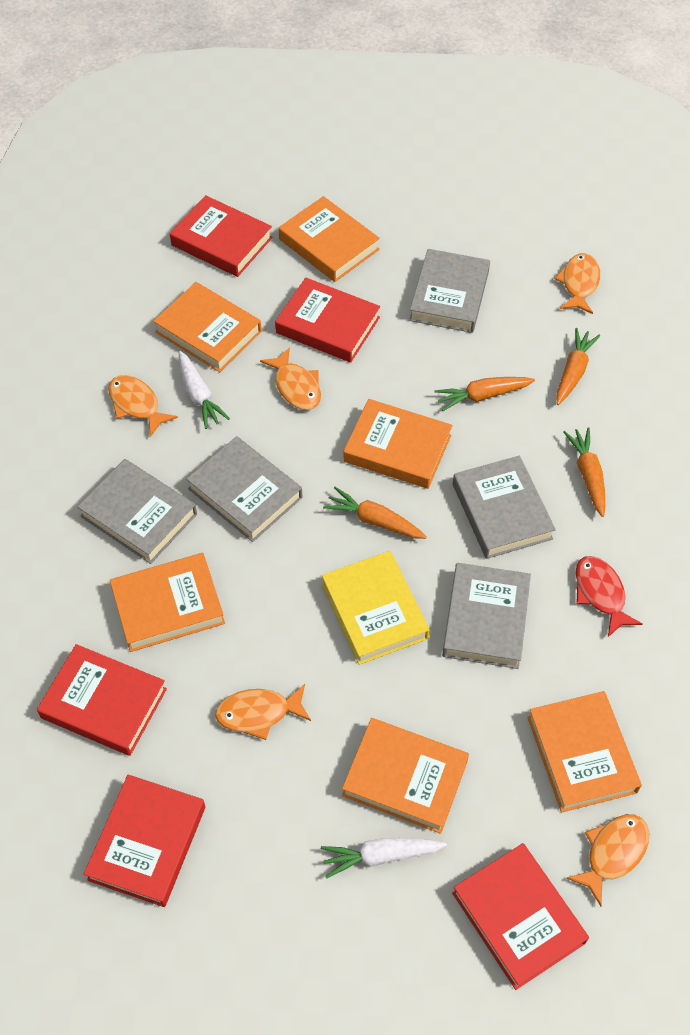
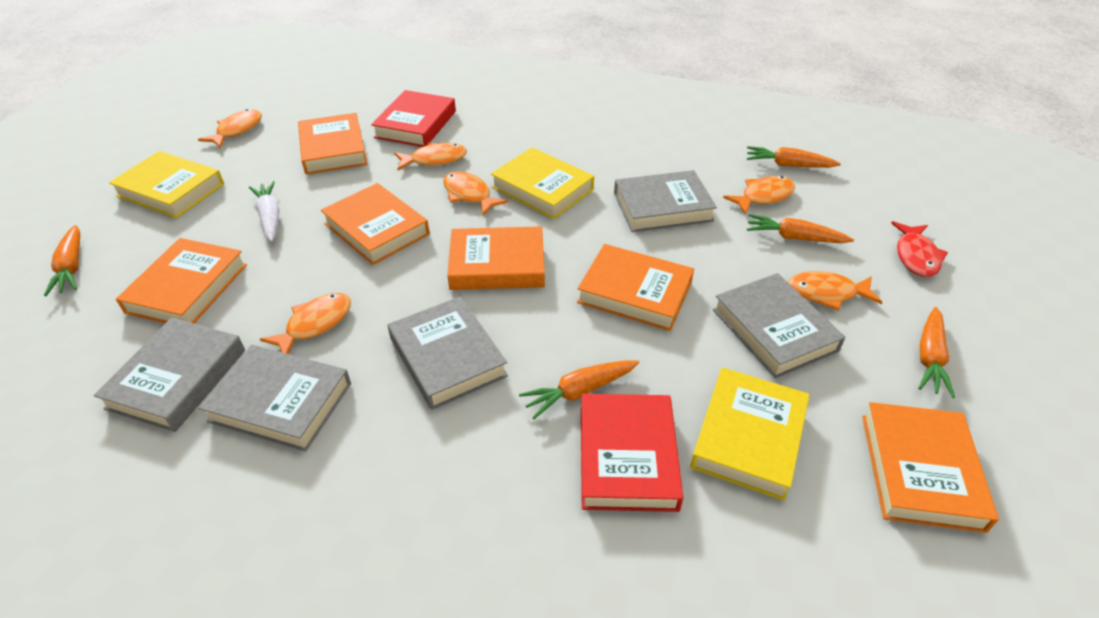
orange carrot: [323,487,427,539] [435,377,535,411] [556,328,600,405] [563,427,605,517] = 4 -> [44,225,80,296] [519,360,639,419] [747,146,841,168] [747,214,854,243] [918,307,955,398] = 5
orange fish: [108,375,178,437] [215,684,311,740] [260,347,321,410] [554,253,600,314] [566,814,649,907] = 5 -> [198,109,262,148] [260,293,351,354] [394,142,467,170] [443,171,509,215] [723,176,795,215] [788,271,883,311] = 6
red book: [37,644,167,756] [84,775,205,907] [170,195,273,277] [275,278,380,362] [452,843,589,990] = 5 -> [371,90,456,147] [581,394,683,512] = 2
white carrot: [179,351,230,429] [321,838,447,879] = 2 -> [249,181,280,242] = 1
yellow book: [322,551,430,665] = 1 -> [109,151,224,218] [491,147,594,219] [690,368,809,501] = 3

